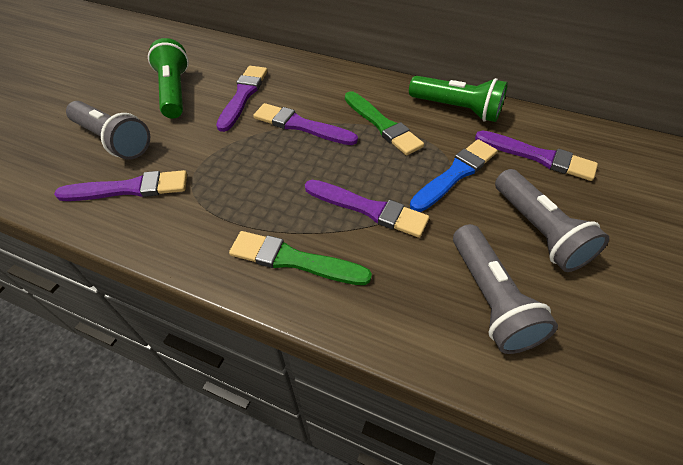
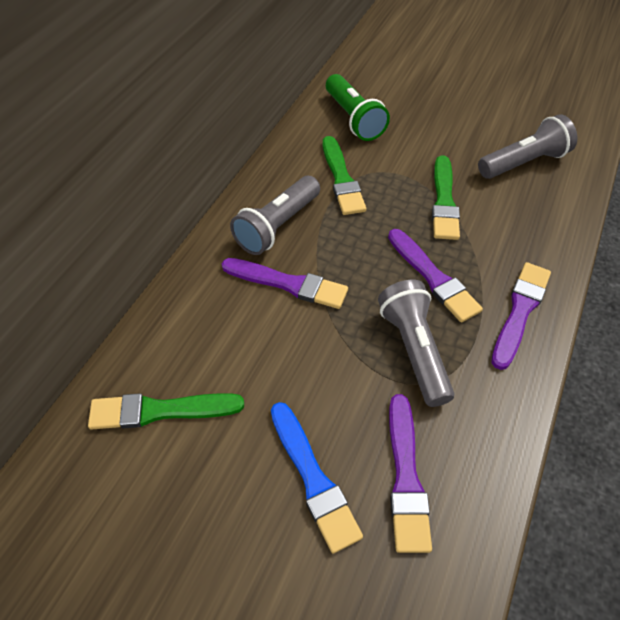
green brush: [229,231,372,285] [345,91,424,155] = 2 -> [88,393,244,429] [323,136,366,215] [432,155,460,240] = 3
green flashlight: [148,38,189,119] [409,76,508,122] = 2 -> [326,74,390,141] = 1
purple brush: [54,170,187,201] [216,66,268,132] [253,103,358,145] [305,180,429,238] [475,130,598,181] = 5 -> [222,258,348,309] [388,229,483,322] [389,394,432,553] [491,262,551,370] = 4

